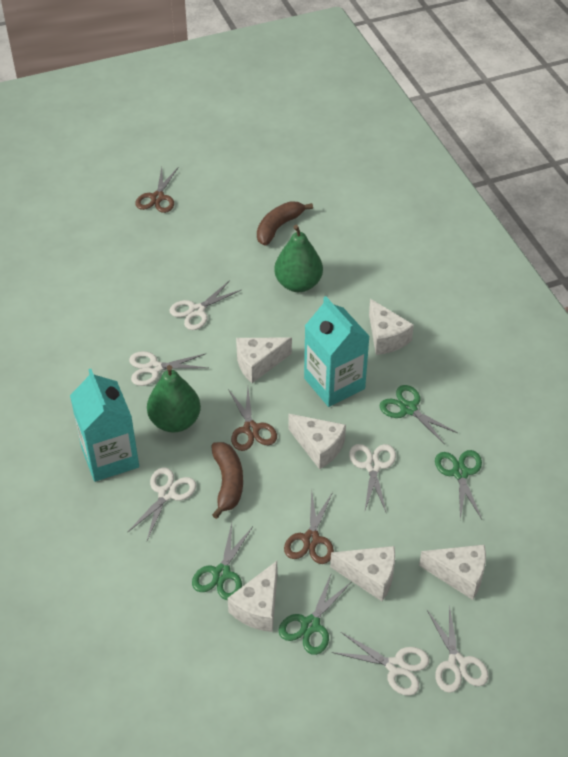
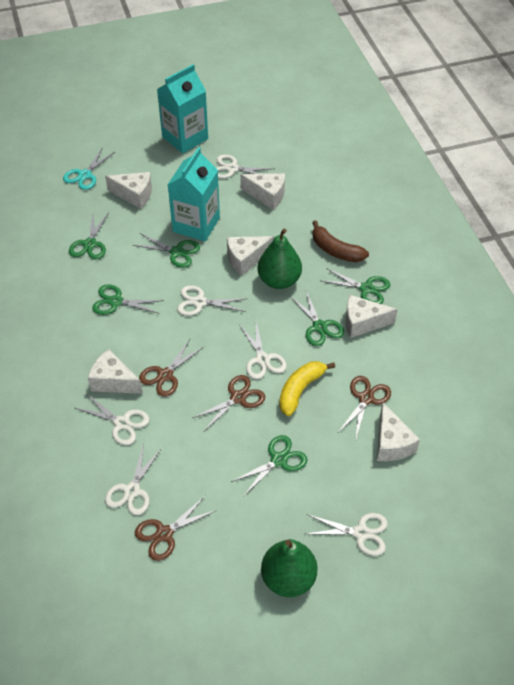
brown banana: [211,442,243,519] [257,201,313,246] = 2 -> [312,220,369,262] = 1
brown scissors: [135,167,179,213] [228,388,277,451] [284,490,334,564] = 3 -> [135,496,217,561] [139,339,204,397] [193,375,265,431] [339,376,391,442] = 4
green scissors: [192,523,253,600] [279,572,351,655] [380,385,458,445] [435,450,482,520] = 4 -> [69,212,109,260] [92,284,164,315] [133,233,200,268] [231,435,307,497] [290,291,344,346] [322,268,390,304] = 6
turquoise scissors: none = 0 -> [63,147,115,190] = 1
yellow banana: none = 0 -> [279,361,335,416] = 1

